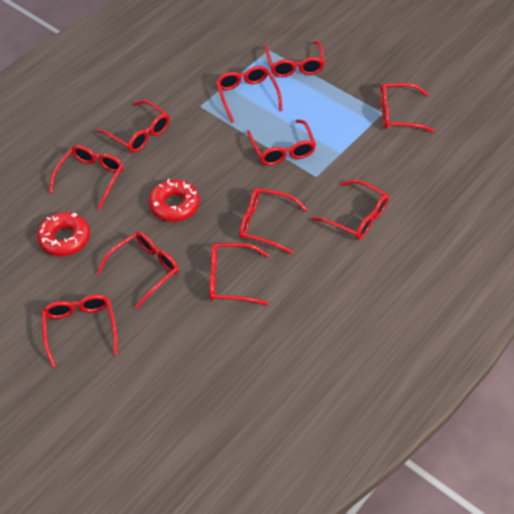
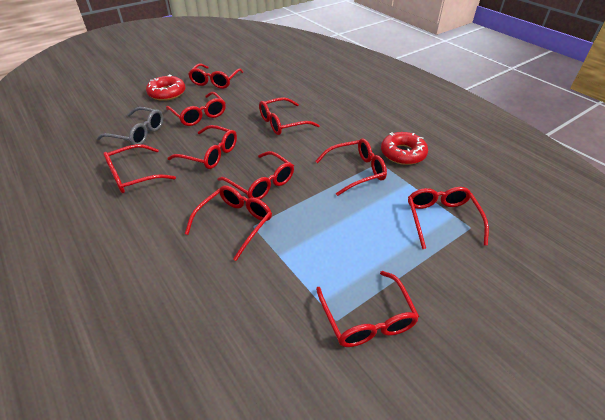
grey glasses: none = 0 -> [96,107,164,145] = 1
red glasses: [42,294,118,367] [49,145,124,210] [97,100,170,153] [97,231,179,309] [209,243,269,305] [216,66,283,123] [239,188,308,254] [247,119,316,165] [265,41,325,77] [312,180,389,240] [380,83,435,133] = 11 -> [103,144,176,193] [166,92,226,126] [167,125,237,169] [185,186,272,261] [188,64,243,89] [218,151,294,200] [259,97,320,135] [315,138,387,196] [316,271,419,347] [408,187,489,249] = 10

